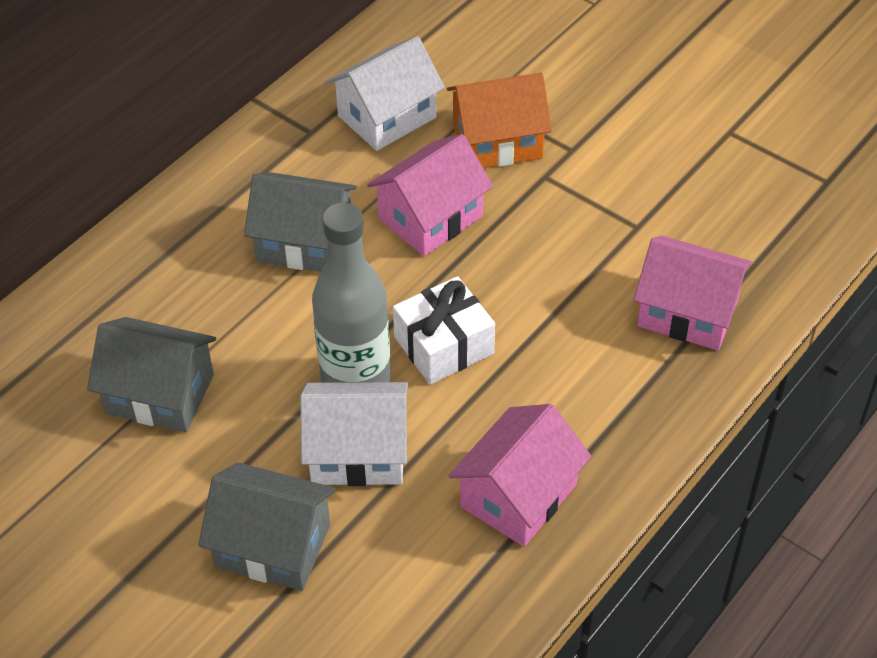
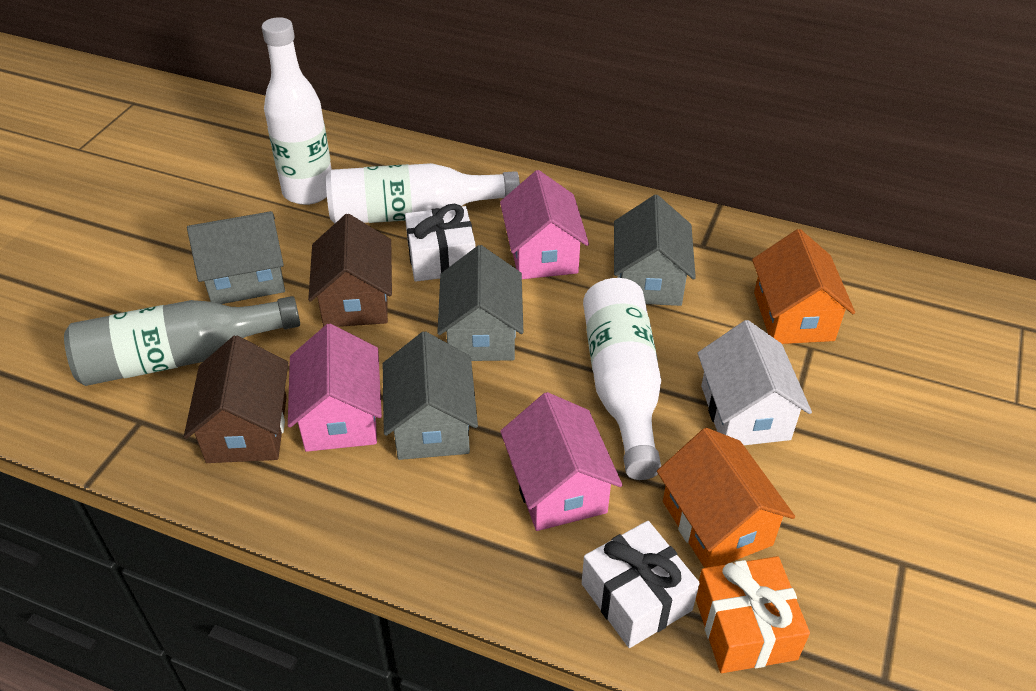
brown house: none = 0 -> [184,335,288,463] [308,214,392,327] = 2
grey house: [87,317,216,432] [198,462,336,591] [244,172,357,272] = 3 -> [187,211,285,304] [383,331,478,460] [437,245,523,361] [614,195,696,306] = 4
orange gift: none = 0 -> [696,556,810,673] = 1
orange house: [447,73,552,168] = 1 -> [657,428,795,568] [752,229,855,344] = 2
white bottle: none = 0 -> [262,17,332,205] [326,163,520,223] [583,278,661,480] = 3
white gift: [393,276,495,384] = 1 -> [405,204,475,282] [582,521,700,648] = 2
white house: [300,382,408,486] [327,36,445,151] = 2 -> [697,320,812,445] = 1

